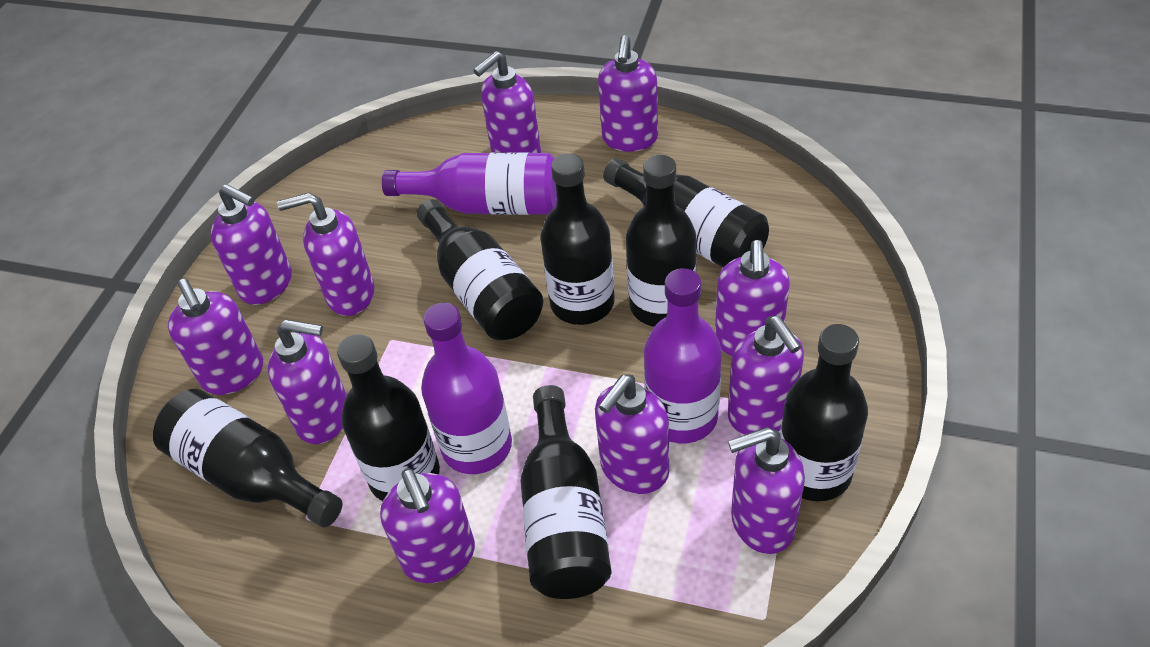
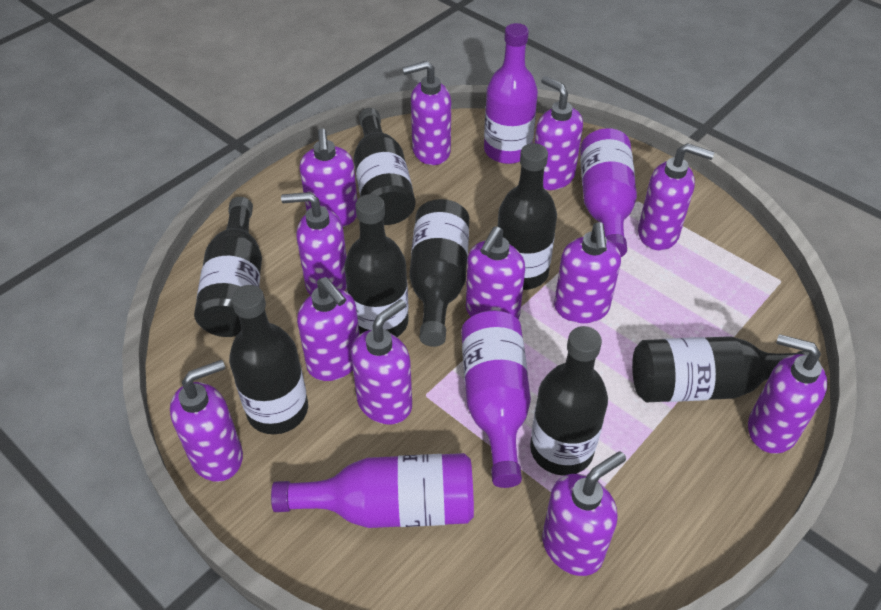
purple bottle: [382,152,557,215] [421,303,512,474] [644,268,722,443] = 3 -> [271,453,474,528] [461,310,531,488] [484,23,538,164] [580,128,637,257] = 4
purple soap dispenser: [168,279,263,395] [211,184,292,305] [268,320,347,444] [277,193,374,316] [380,468,475,583] [474,51,541,153] [595,374,669,494] [598,35,658,152] [715,240,790,356] [728,316,804,435] [728,427,805,554] = 11 -> [170,360,243,482] [281,192,347,295] [297,277,360,381] [300,128,357,227] [351,299,412,424] [402,61,451,165] [466,227,525,319] [535,76,583,190] [542,451,626,576] [554,222,621,323] [638,143,714,250] [748,334,827,454] = 12

